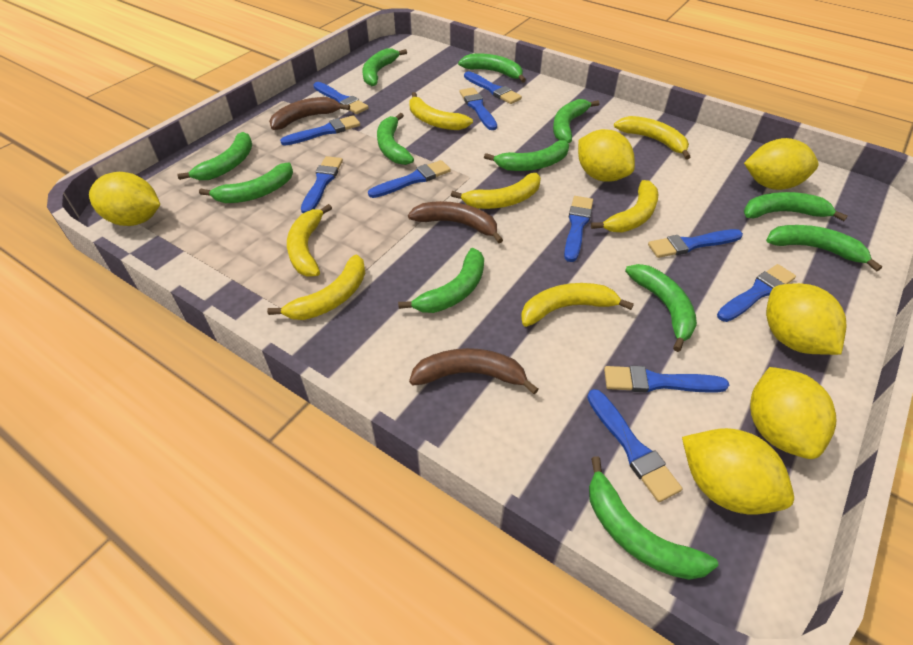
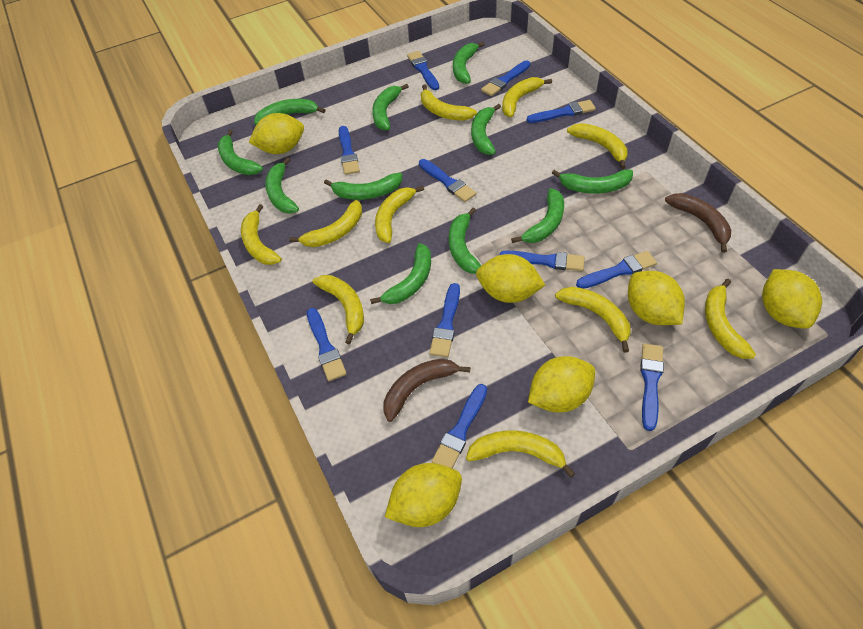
brown banana: [269,97,350,130] [408,201,503,243] [409,348,539,394] = 3 -> [383,358,470,422] [665,193,731,253] = 2
green banana: [177,132,252,180] [199,162,293,203] [362,48,407,86] [377,113,414,165] [398,248,484,313] [458,53,526,83] [484,140,569,171] [553,99,599,143] [589,457,718,580] [625,264,697,352] [744,192,848,221] [766,225,882,272] = 12 -> [218,130,263,175] [254,99,325,125] [265,157,299,213] [324,173,402,200] [370,243,431,304] [372,84,409,130] [449,208,481,274] [453,42,485,84] [471,104,501,155] [511,188,564,243] [552,170,633,193] = 11
yellow banana: [267,255,365,320] [287,204,332,277] [409,92,473,130] [451,173,541,209] [521,283,634,327] [591,180,658,232] [614,116,690,160] = 7 -> [241,204,282,265] [289,200,362,247] [313,275,364,345] [375,186,424,243] [421,84,477,121] [466,430,575,478] [502,77,552,117] [555,287,631,352] [567,123,628,169] [705,279,756,359] = 10

